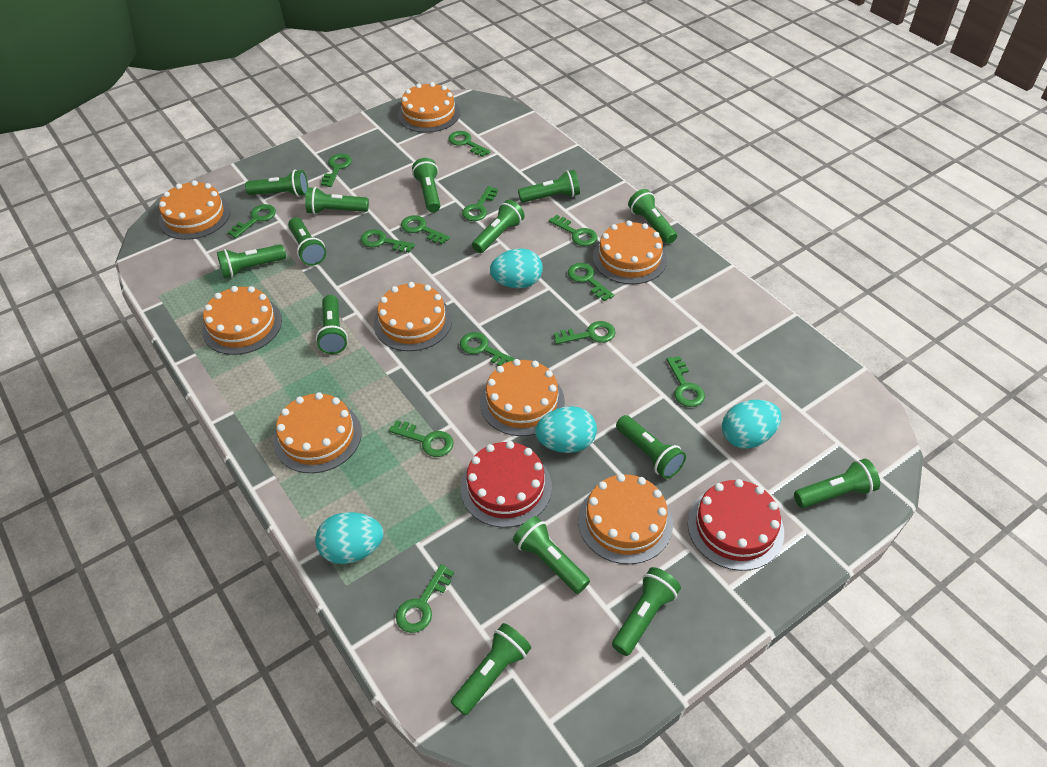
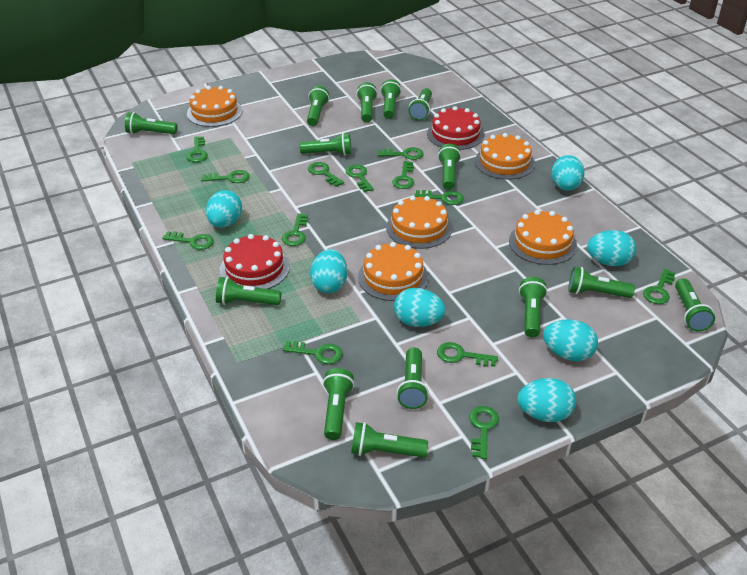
orange cake: [159,180,230,240] [202,286,282,355] [274,392,362,473] [374,282,452,351] [398,82,460,133] [480,359,565,436] [578,474,673,564] [593,220,667,284] = 8 -> [187,86,242,127] [358,242,429,301] [386,196,452,249] [475,133,535,180] [509,210,577,265] = 5
turquoise egg: [315,512,384,564] [490,249,543,288] [535,406,597,453] [722,400,781,449] = 4 -> [206,190,242,227] [310,249,348,293] [394,288,446,327] [517,378,576,422] [543,319,598,361] [551,155,585,190] [587,230,636,266] = 7

